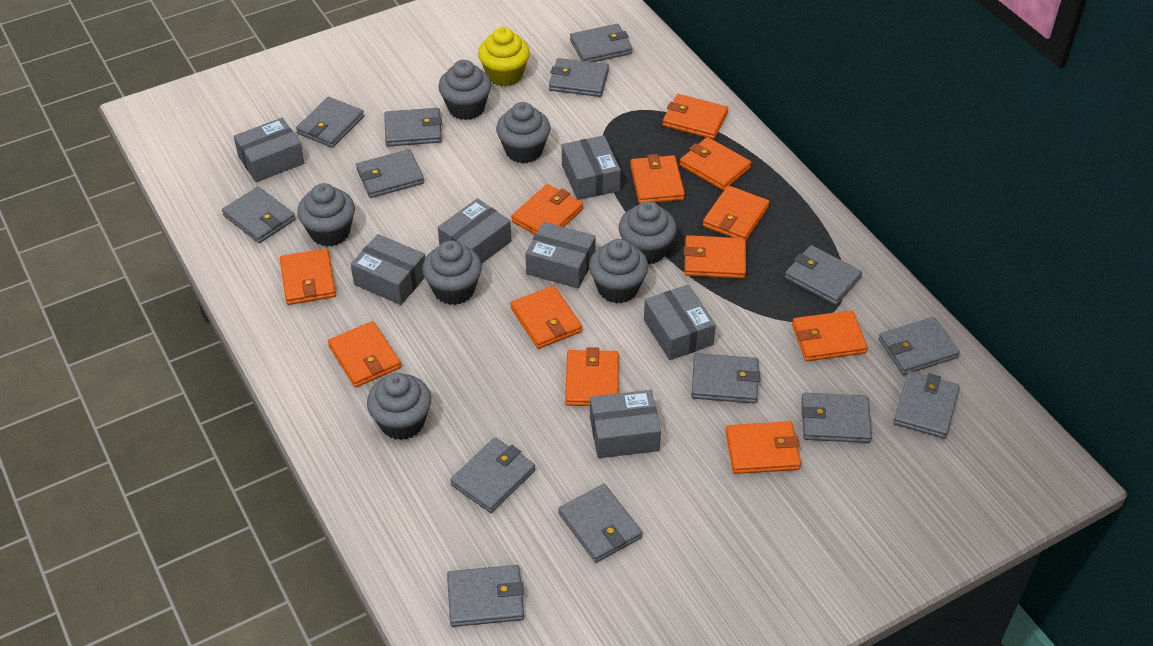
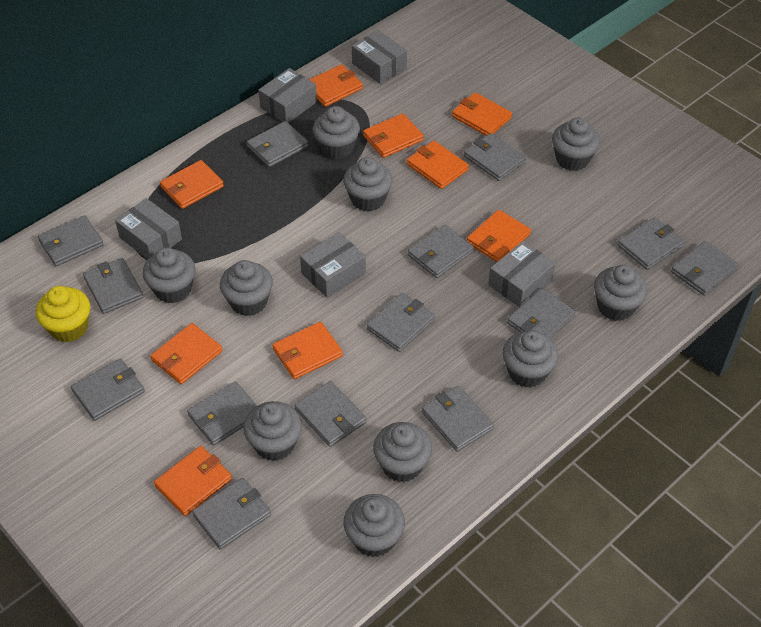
grey box: [234,118,304,182] [351,234,425,305] [438,198,511,264] [525,222,596,289] [562,135,621,200] [590,390,661,458] [644,285,716,360] = 7 -> [115,198,182,259] [258,68,317,123] [300,232,366,298] [352,30,407,84] [488,241,555,307] = 5
grey cupcake: [297,183,355,247] [367,373,431,440] [422,240,482,305] [438,60,491,120] [496,102,551,163] [589,239,648,303] [619,201,677,265] = 7 -> [143,248,195,303] [220,260,273,316] [243,401,302,461] [313,106,360,159] [343,157,392,212] [343,494,405,557] [373,422,432,482] [503,330,558,388] [552,118,600,171] [594,265,647,321] = 10
orange wallet: [280,248,336,305] [328,321,401,387] [510,285,582,349] [511,184,583,235] [565,347,619,406] [630,154,685,204] [663,94,728,139] [680,137,752,191] [684,235,746,279] [703,185,770,240] [726,421,801,474] [792,310,867,361] = 12 -> [150,323,223,384] [154,446,232,516] [160,160,224,209] [272,322,343,379] [309,64,363,107] [363,113,424,158] [407,141,469,189] [452,92,512,136] [467,210,531,262] = 9

